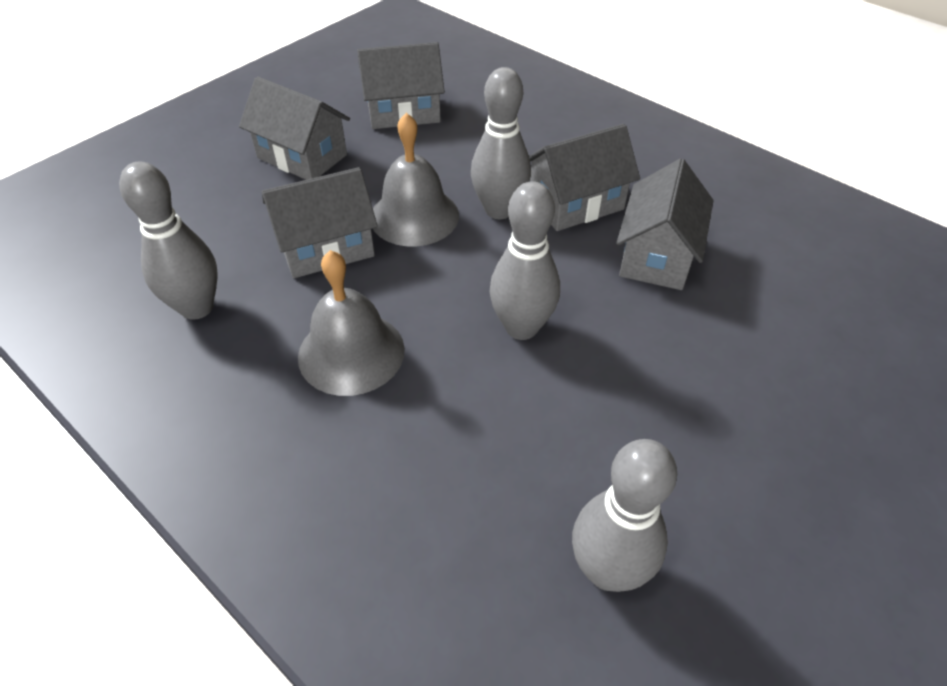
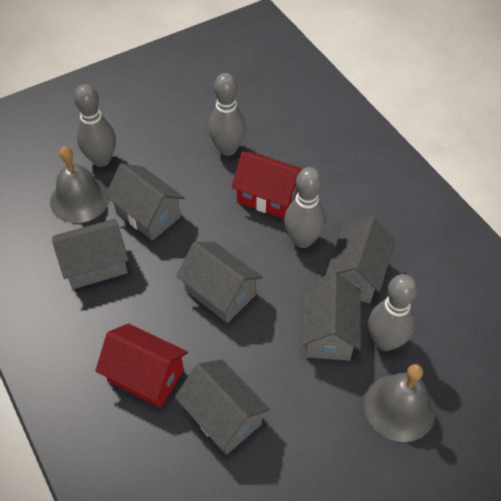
grey house: [239,76,350,180] [262,167,378,278] [357,42,445,129] [529,124,640,231] [616,159,714,290] = 5 -> [52,219,128,289] [105,163,185,241] [175,359,270,455] [176,241,262,323] [301,272,361,361] [325,217,395,303] = 6
red house: none = 0 -> [95,323,188,408] [231,152,303,219] = 2

